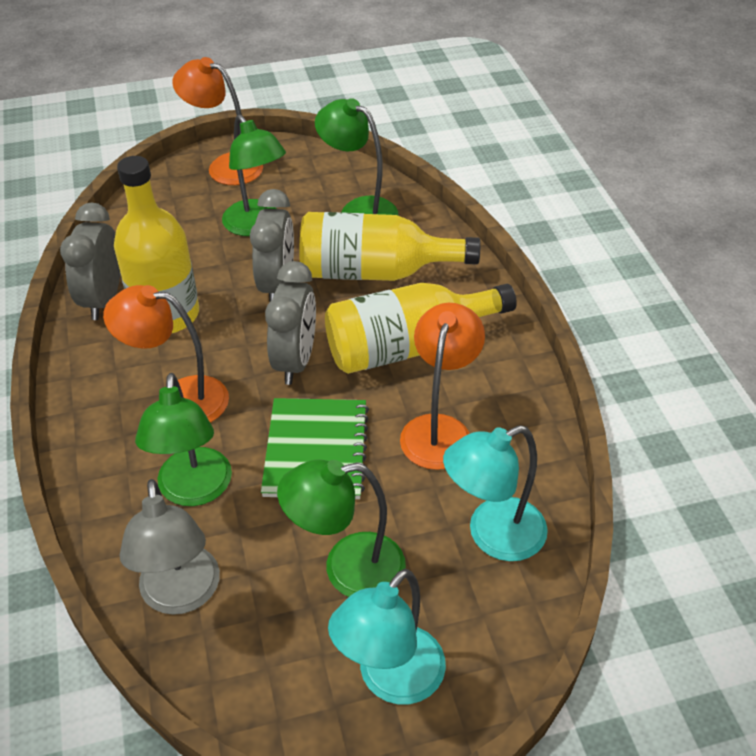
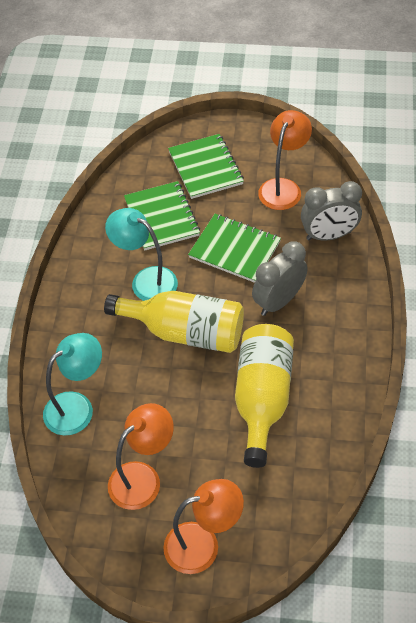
green lamp: [135,373,232,506] [222,115,286,236] [277,459,406,597] [315,98,398,215] = 4 -> none = 0
green notebook: [261,398,369,499] = 1 -> [124,181,200,250] [168,134,244,199] [188,214,281,283] = 3
grey clock: [60,203,120,320] [250,189,294,302] [265,261,316,385] = 3 -> [252,241,308,316] [301,181,362,241] = 2
grey lamp: [119,479,220,615] = 1 -> none = 0
yellow bottle: [114,156,199,333] [299,212,480,281] [325,283,517,374] = 3 -> [104,291,244,353] [235,324,294,468] = 2

